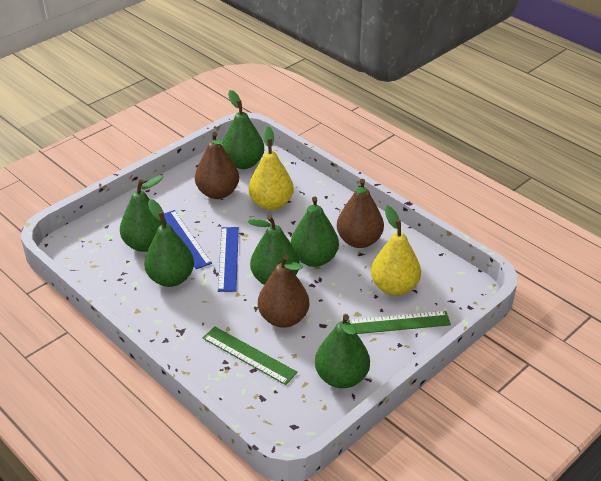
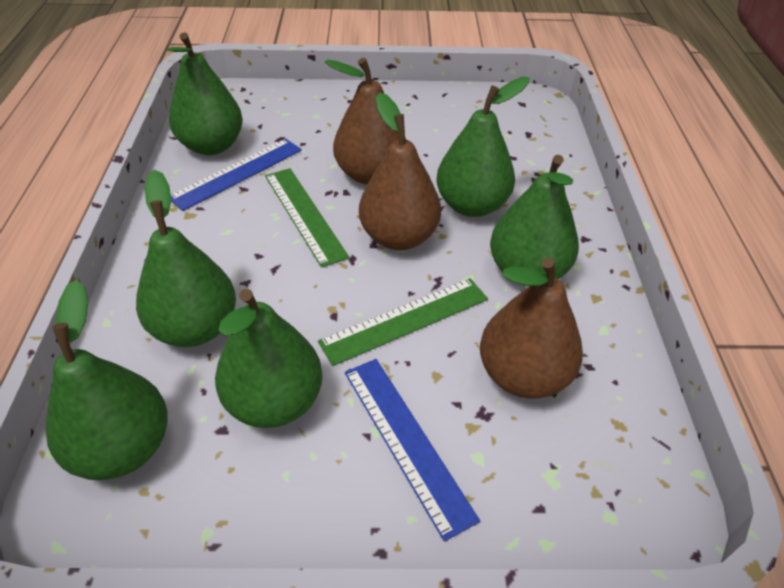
yellow pear: [249,126,294,210] [371,206,421,296] = 2 -> none = 0

